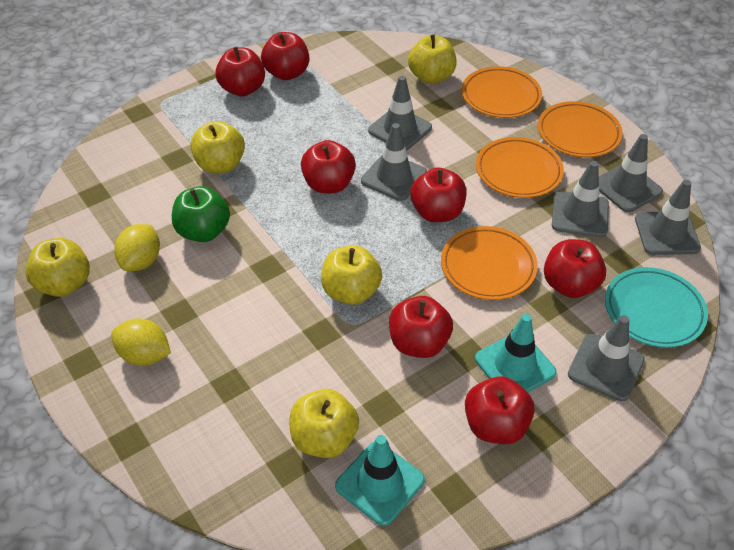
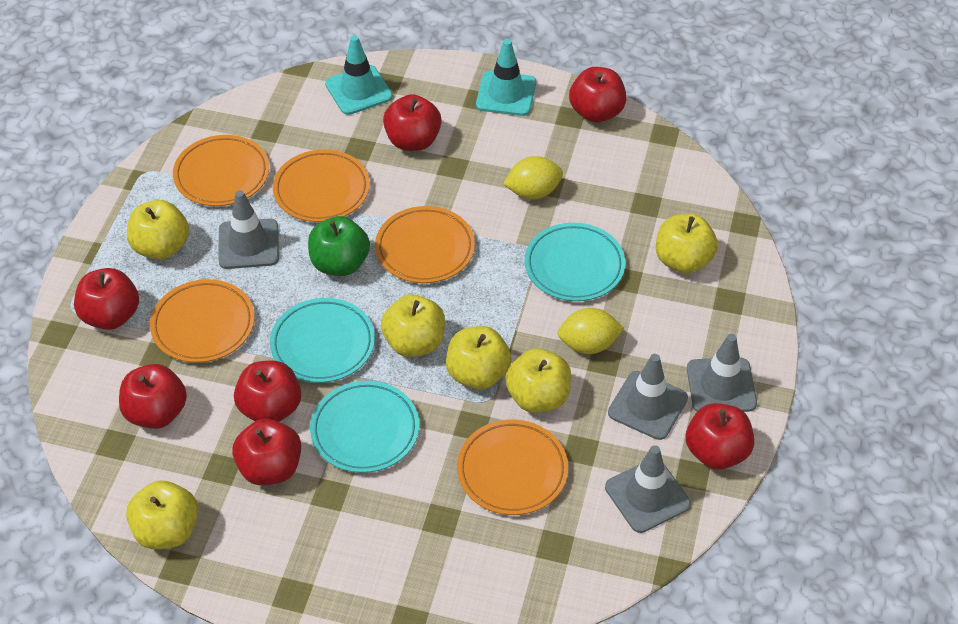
grey traffic cone: [361,123,427,201] [368,76,432,151] [552,161,609,237] [568,315,645,401] [599,134,663,212] [635,180,701,255] = 6 -> [218,190,279,269] [605,445,691,533] [608,354,688,440] [687,334,757,412] = 4
orange plate: [441,226,538,300] [462,66,542,118] [476,137,564,198] [538,101,623,157] = 4 -> [150,279,255,363] [173,135,269,206] [273,149,370,222] [375,206,475,283] [457,420,568,515] = 5
turquoise plate: [605,267,708,348] = 1 -> [270,298,375,383] [310,381,419,473] [525,223,626,301] = 3
yellow apple: [25,238,90,297] [190,121,245,173] [290,389,359,458] [321,245,382,305] [408,34,457,84] = 5 -> [126,480,198,549] [127,200,189,260] [381,295,445,357] [446,326,512,390] [505,349,571,413] [656,214,718,274] = 6

